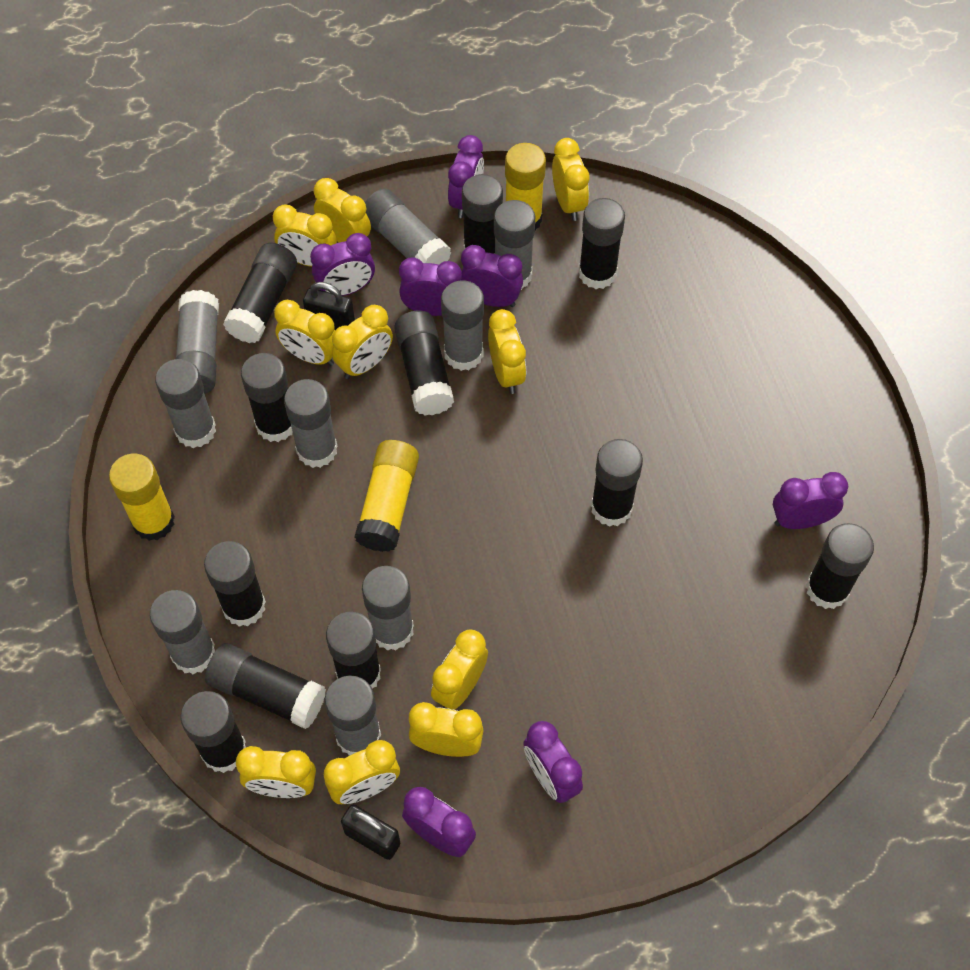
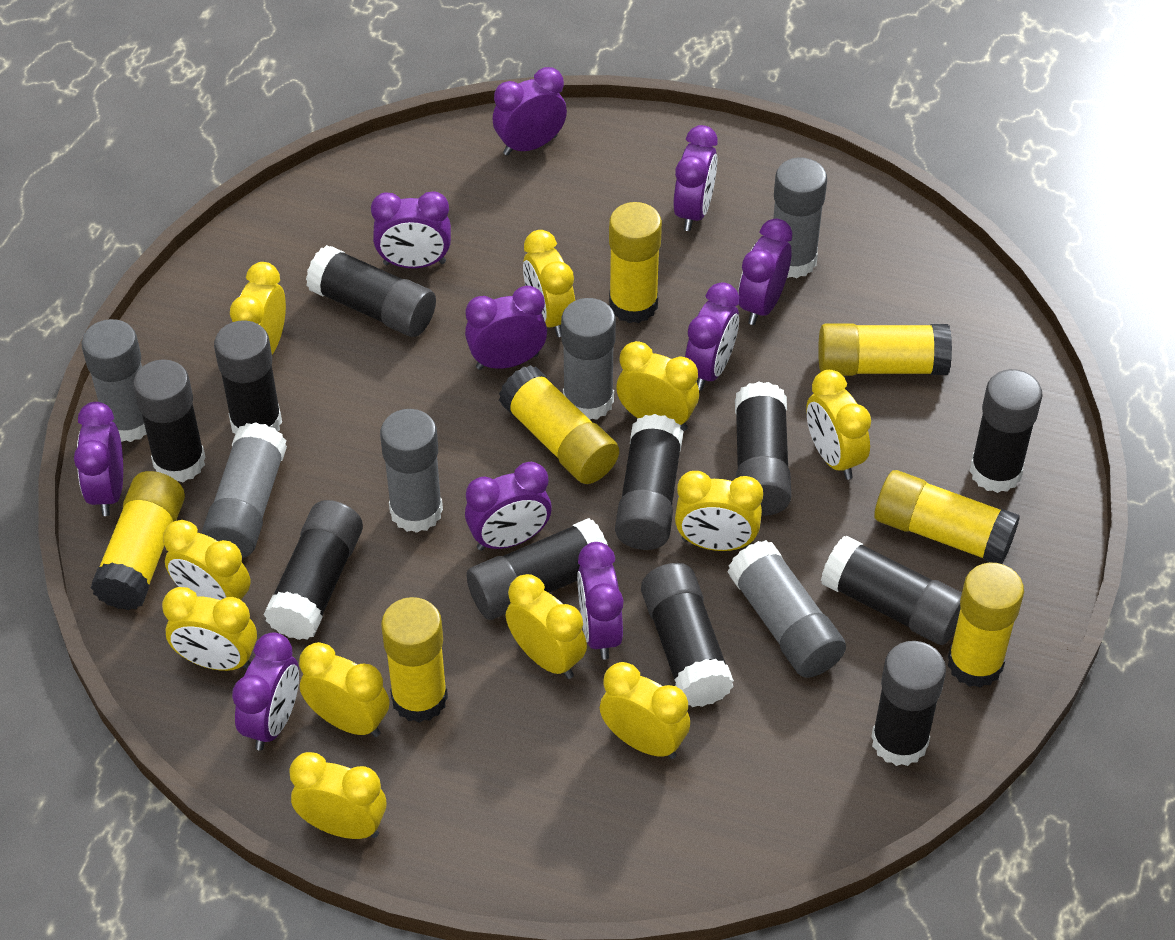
black padlock: [303,282,355,330] [341,805,400,860] = 2 -> none = 0
grey glue stick: [150,590,215,674] [155,359,216,448] [176,290,219,394] [284,379,337,468] [325,676,381,756] [362,566,414,650] [365,189,451,265] [441,281,484,371] [494,200,535,290] = 9 -> [82,319,147,442] [201,422,287,558] [380,409,443,533] [561,298,616,420] [727,540,846,678] [773,158,827,278] = 6
purple clock: [310,233,375,296] [399,258,462,316] [402,787,476,857] [448,135,484,218] [461,245,523,307] [523,721,583,803] [773,472,848,529] = 7 -> [74,402,123,516] [232,633,299,751] [371,191,451,268] [465,286,547,370] [465,462,552,551] [492,67,567,156] [577,542,623,660] [674,125,718,231] [685,282,739,391] [738,219,792,325] = 10
yellow clock: [236,746,316,798] [273,204,337,267] [274,300,335,366] [314,178,371,242] [324,740,400,804] [332,305,393,379] [409,702,484,757] [431,629,488,710] [488,309,526,394] [552,138,589,221] = 10 -> [162,587,257,671] [163,520,251,600] [230,262,286,355] [289,752,386,839] [299,642,390,737] [506,574,587,679] [523,230,575,337] [600,662,690,759] [616,341,699,431] [675,471,763,551] [806,370,871,480] = 11
yellow glue stick: [109,454,175,541] [355,440,419,552] [505,143,546,231] = 3 -> [90,471,185,610] [381,597,448,723] [499,365,619,484] [609,202,662,323] [818,323,952,376] [875,470,1020,564] [948,563,1024,688] = 7

